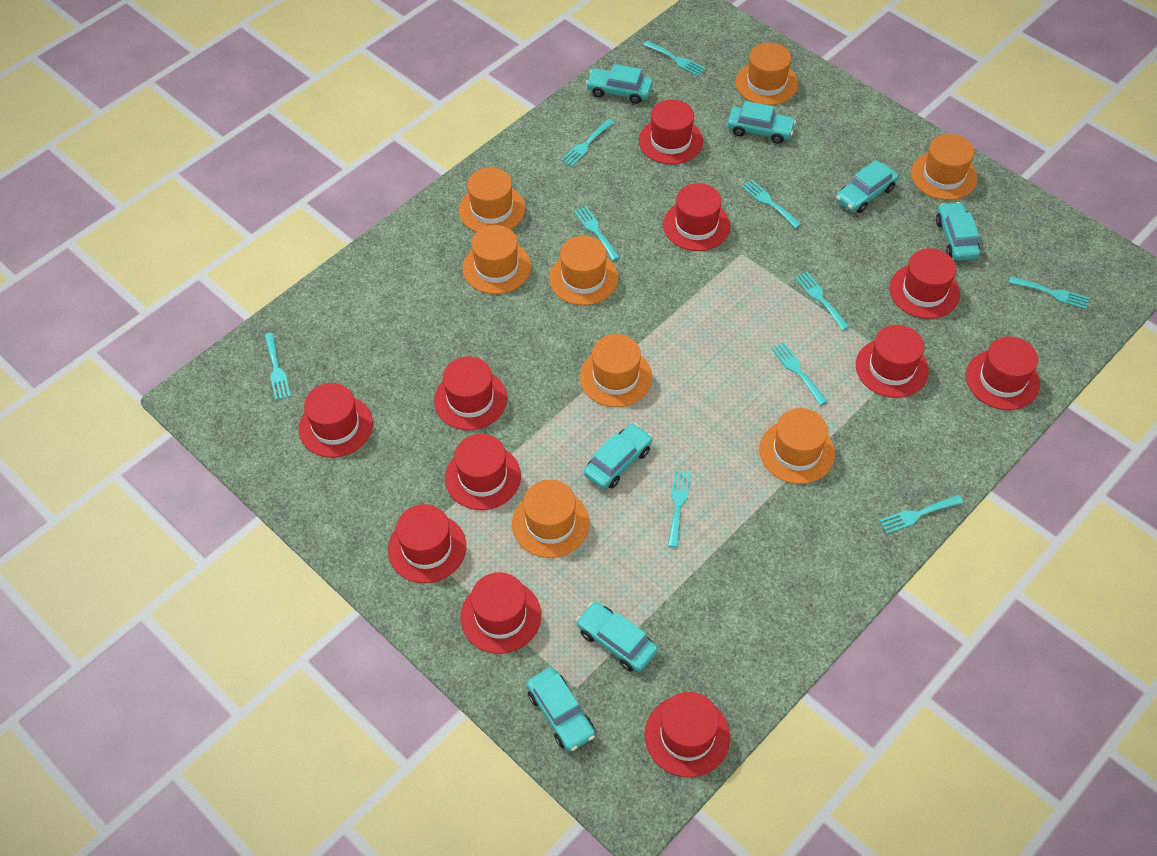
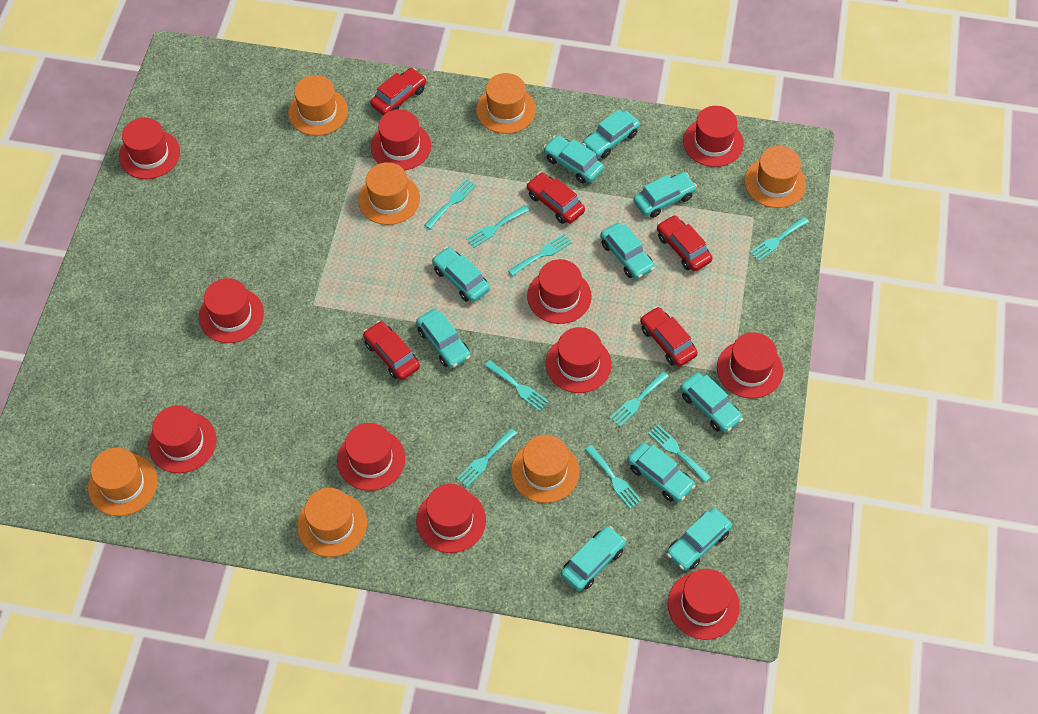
orange hat: [459,167,525,232] [463,225,531,294] [512,480,590,558] [549,236,618,305] [580,334,652,407] [735,42,798,105] [759,408,835,484] [911,134,978,200] = 8 -> [88,448,157,516] [288,75,348,136] [297,488,367,557] [358,162,420,225] [476,73,536,134] [511,435,580,503] [744,146,806,208] = 7
red car: none = 0 -> [363,321,420,380] [370,68,426,115] [526,172,585,224] [640,307,698,367] [657,215,713,271] = 5
turquoise car: [526,667,595,752] [576,602,658,672] [584,423,653,489] [586,64,652,104] [727,101,796,144] [836,160,898,213] [936,202,980,261] = 7 -> [416,309,471,369] [432,247,490,302] [543,135,604,183] [561,526,626,591] [582,109,640,159] [600,223,655,279] [627,443,695,502] [633,172,697,218] [667,508,732,571] [680,372,743,433] = 10
turquoise fork: [264,333,291,400] [561,119,614,167] [574,206,620,261] [643,41,706,76] [668,471,691,548] [741,180,801,228] [771,342,828,405] [795,272,849,331] [879,495,964,534] [1008,276,1089,309] = 10 -> [424,179,476,229] [457,428,517,487] [466,205,529,248] [485,360,549,411] [508,234,572,276] [585,445,642,509] [610,371,669,427] [648,424,711,482] [750,217,809,261] = 9

